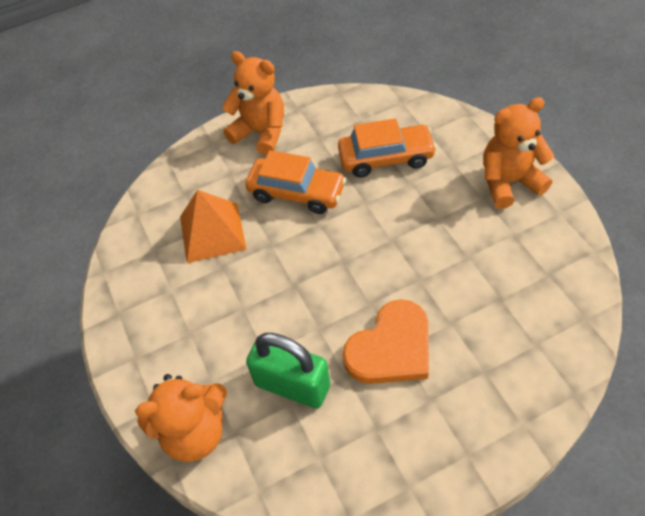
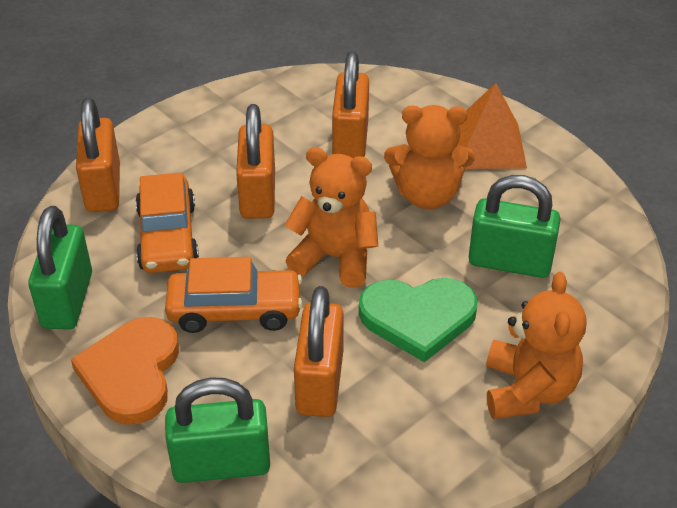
green heart: none = 0 -> [359,278,478,362] = 1
green padlock: [246,333,330,409] = 1 -> [28,206,92,330] [165,378,270,483] [469,175,561,278] = 3
orange padlock: none = 0 -> [76,98,120,212] [236,104,275,219] [294,286,344,417] [332,52,369,159] = 4

